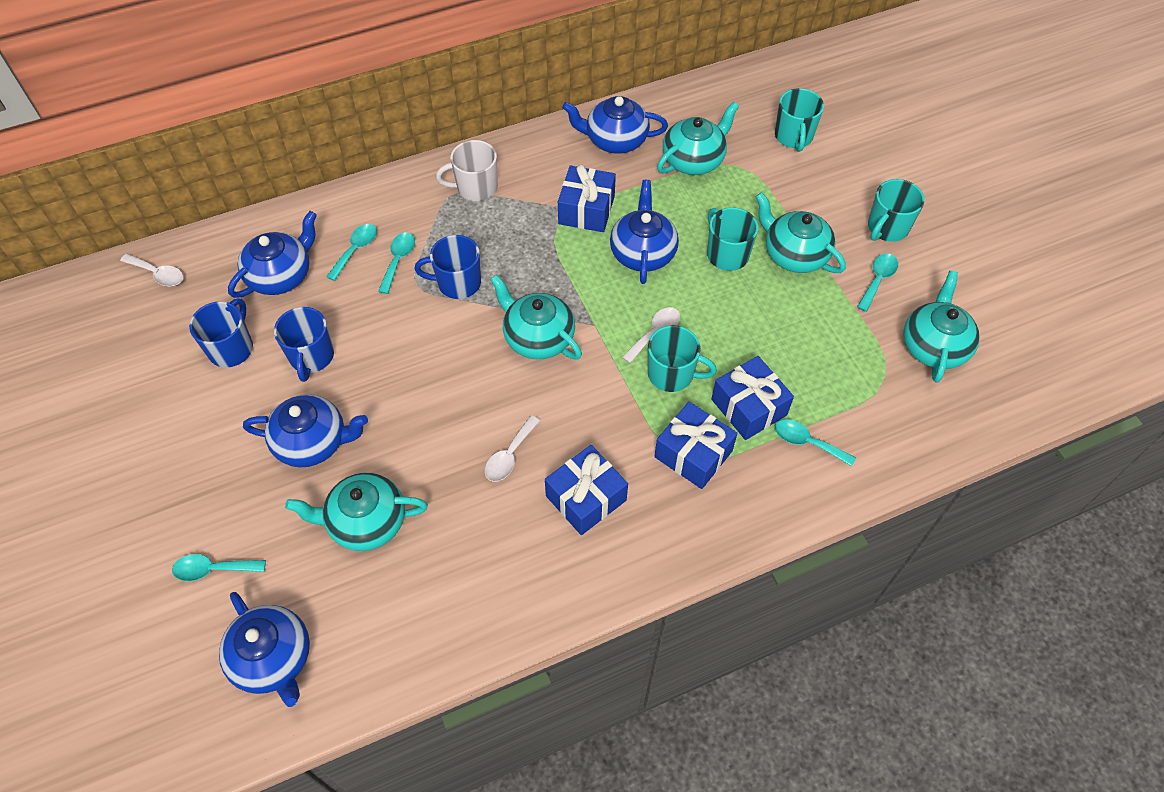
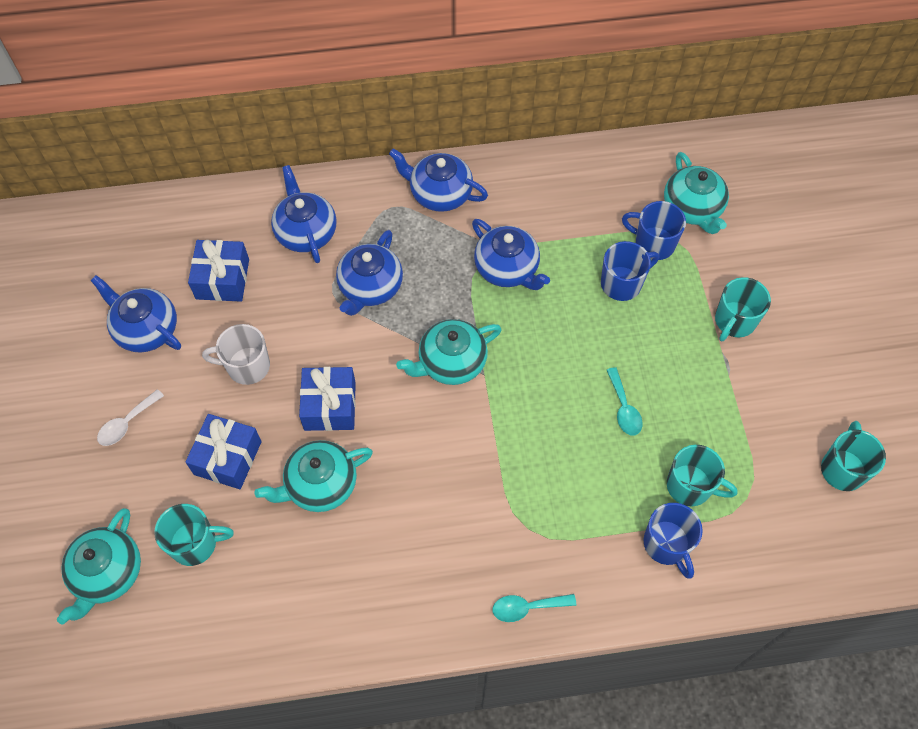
blue gift: [545,445,628,535] [558,165,616,232] [654,402,738,489] [711,356,794,440] = 4 -> [185,414,262,489] [188,240,249,302] [299,367,356,431] = 3
turquoise spoon: [172,554,266,581] [326,224,377,281] [378,232,415,294] [775,419,856,467] [857,253,898,312] = 5 -> [492,594,576,622] [607,367,643,435] = 2
turquoise teapot: [285,473,428,551] [490,274,582,360] [657,102,739,175] [756,192,846,273] [903,271,980,383] = 5 -> [57,508,141,625] [254,440,373,512] [396,319,502,385] [664,152,729,234] = 4
white spoon: [120,254,183,286] [485,415,540,482] [622,307,680,363] = 3 -> [97,389,164,446] = 1

